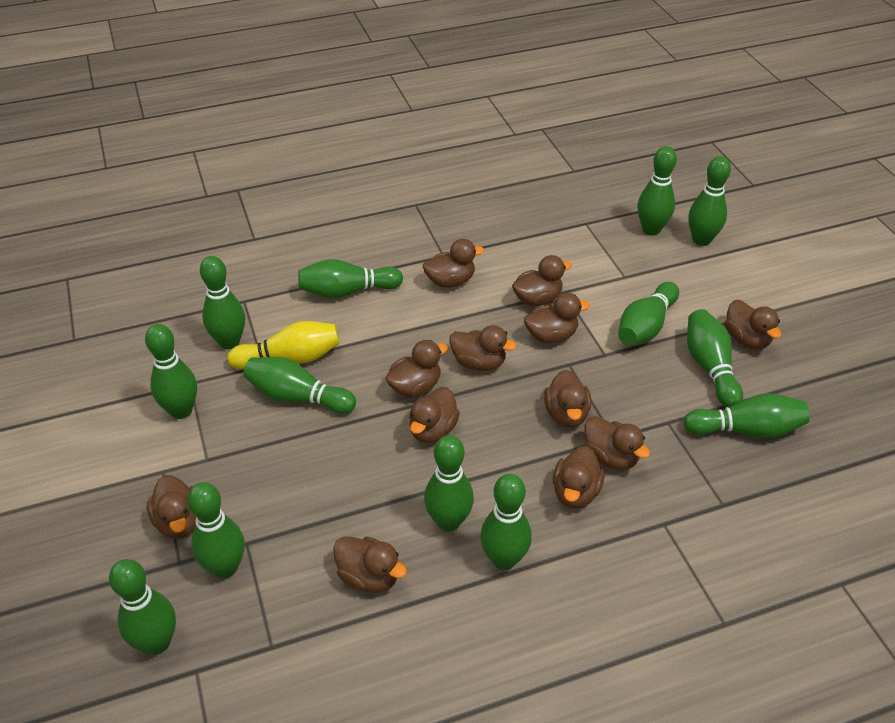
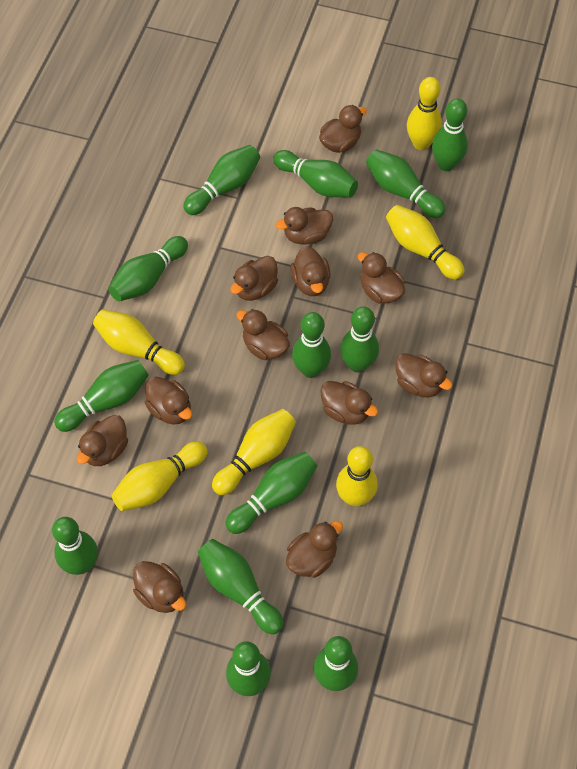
yellow bowling pin: [227,321,340,369] = 1 -> [93,309,185,375] [111,441,208,511] [212,409,296,495] [336,446,378,507] [386,205,464,280] [407,77,442,150] = 6

